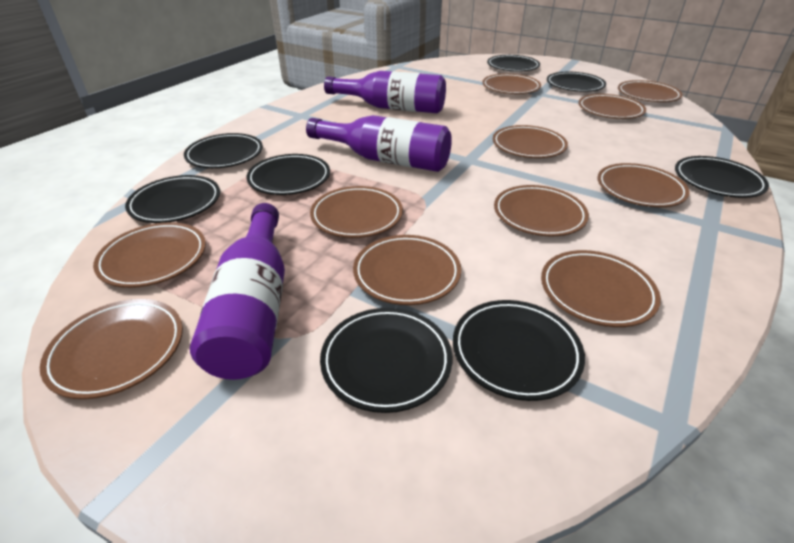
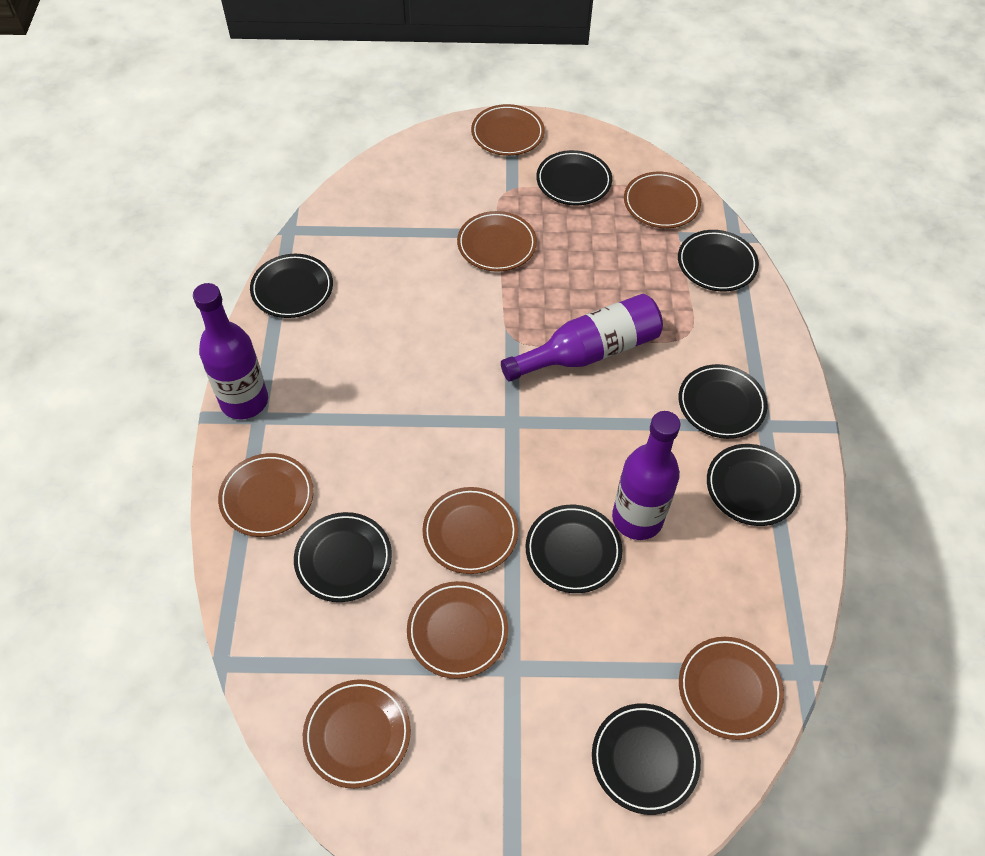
brown plate: [40,299,183,399] [93,222,206,288] [310,186,403,238] [353,235,461,305] [482,74,541,94] [493,125,568,158] [494,185,589,236] [541,250,661,327] [578,94,646,119] [597,163,689,207] [618,80,682,102] = 11 -> [218,453,314,537] [303,679,411,788] [407,581,508,679] [422,487,519,574] [457,211,537,272] [471,104,545,156] [624,172,701,228] [679,637,784,740] = 8

